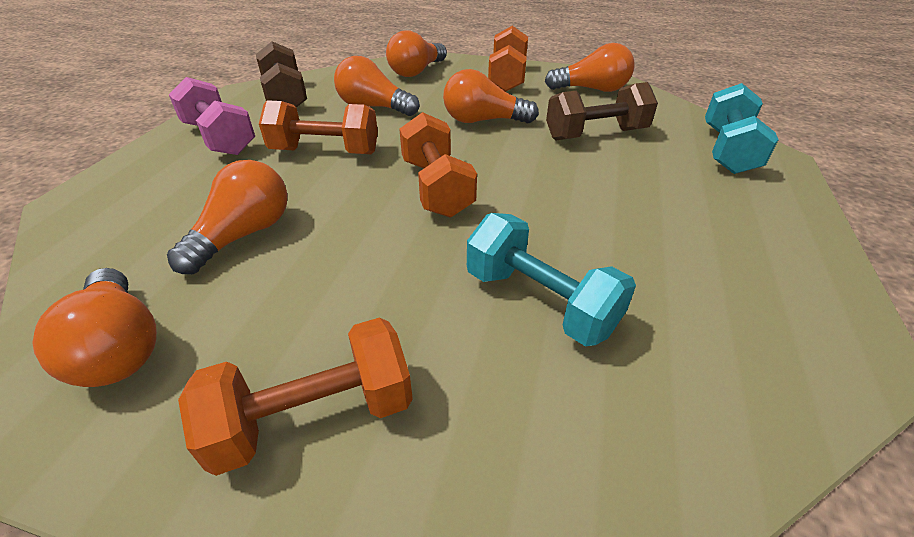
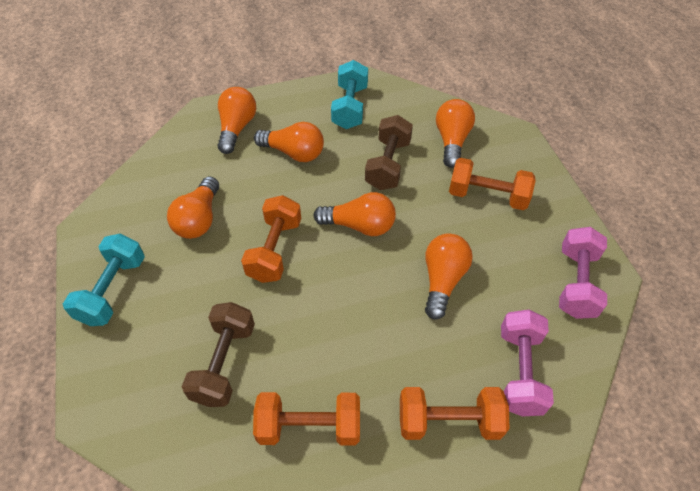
pink dumbbell: [169,77,255,155] = 1 -> [501,310,554,416] [559,227,607,319] = 2

